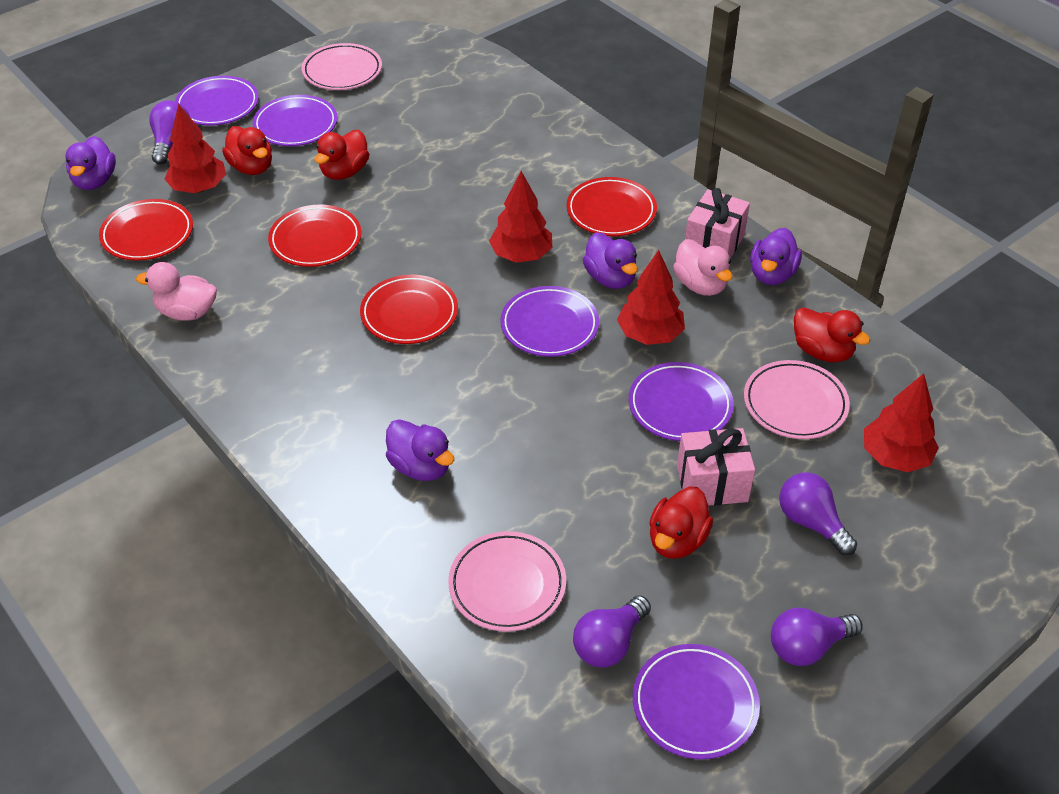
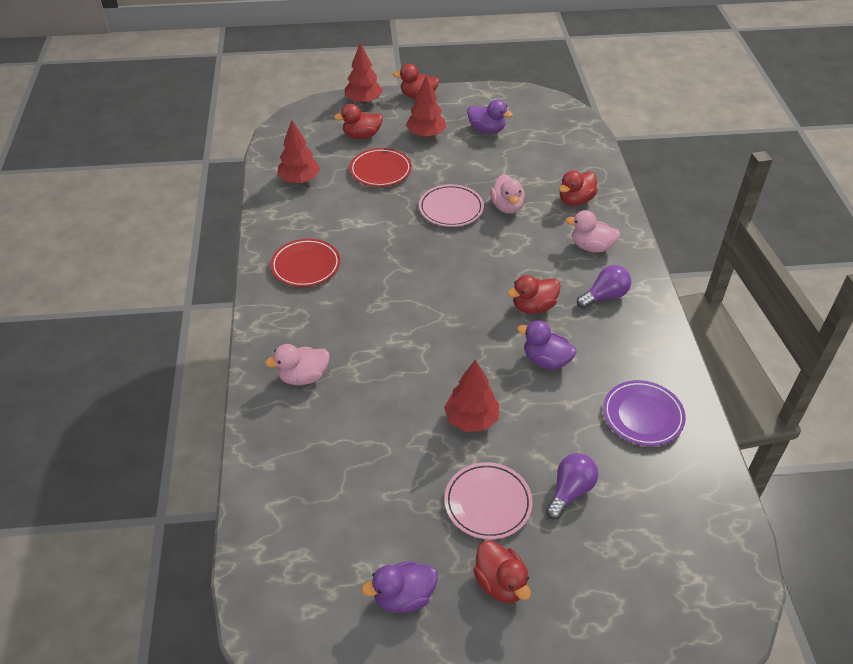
pink duck: [136,262,217,321] [673,239,733,296] = 2 -> [265,344,329,385] [490,174,525,214] [565,210,621,252] = 3
pink gift: [677,428,755,506] [685,188,750,259] = 2 -> none = 0
pink plate: [301,43,382,90] [448,531,566,632] [744,360,850,439] = 3 -> [419,184,484,227] [444,462,533,540] = 2
purple duck: [65,136,116,190] [386,419,454,481] [583,232,638,289] [750,228,802,285] = 4 -> [361,561,438,613] [467,100,513,134] [517,321,577,370] = 3
purple light bulb: [149,100,190,164] [573,595,651,668] [771,607,862,666] [779,472,857,555] = 4 -> [546,453,598,520] [577,265,631,308] = 2
purple plate: [175,76,259,125] [253,95,337,146] [500,286,599,357] [629,362,734,441] [633,644,760,760] = 5 -> [603,380,686,446] = 1
red duck: [222,126,272,175] [315,130,369,180] [649,487,713,559] [794,307,870,362] = 4 -> [334,104,383,139] [393,64,439,99] [473,540,531,603] [507,275,561,314] [559,171,597,206] = 5
red plate: [99,199,193,261] [268,205,361,267] [360,275,458,344] [566,177,657,236] = 4 -> [270,238,340,287] [350,148,412,187] = 2

